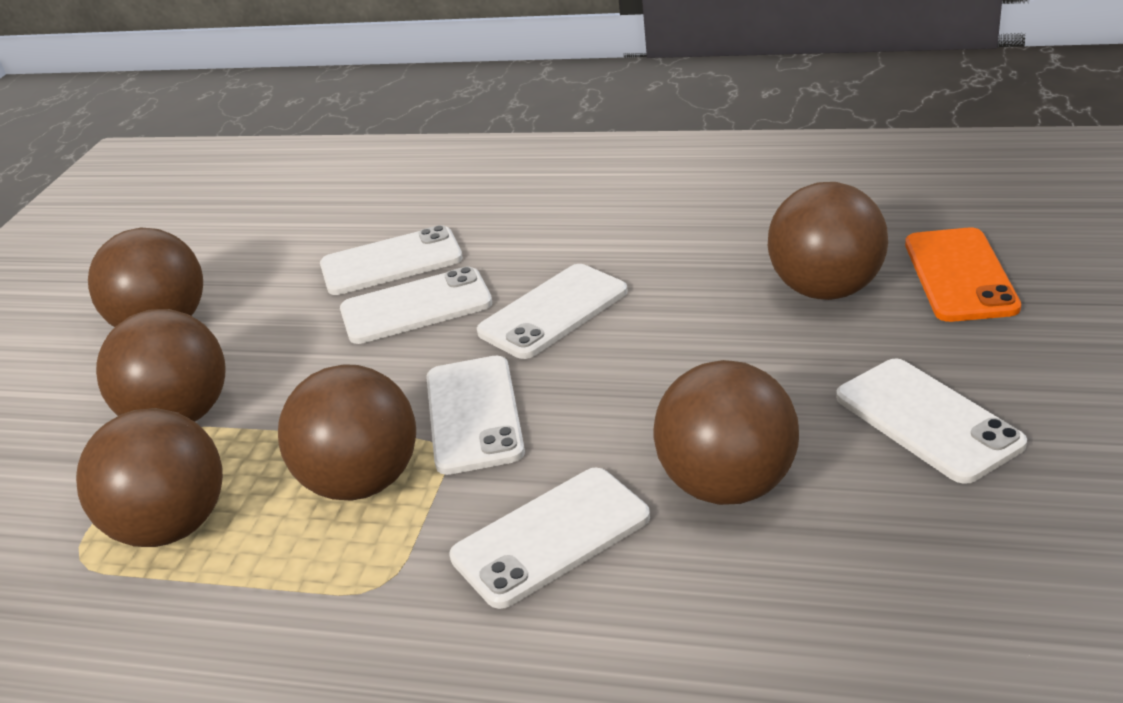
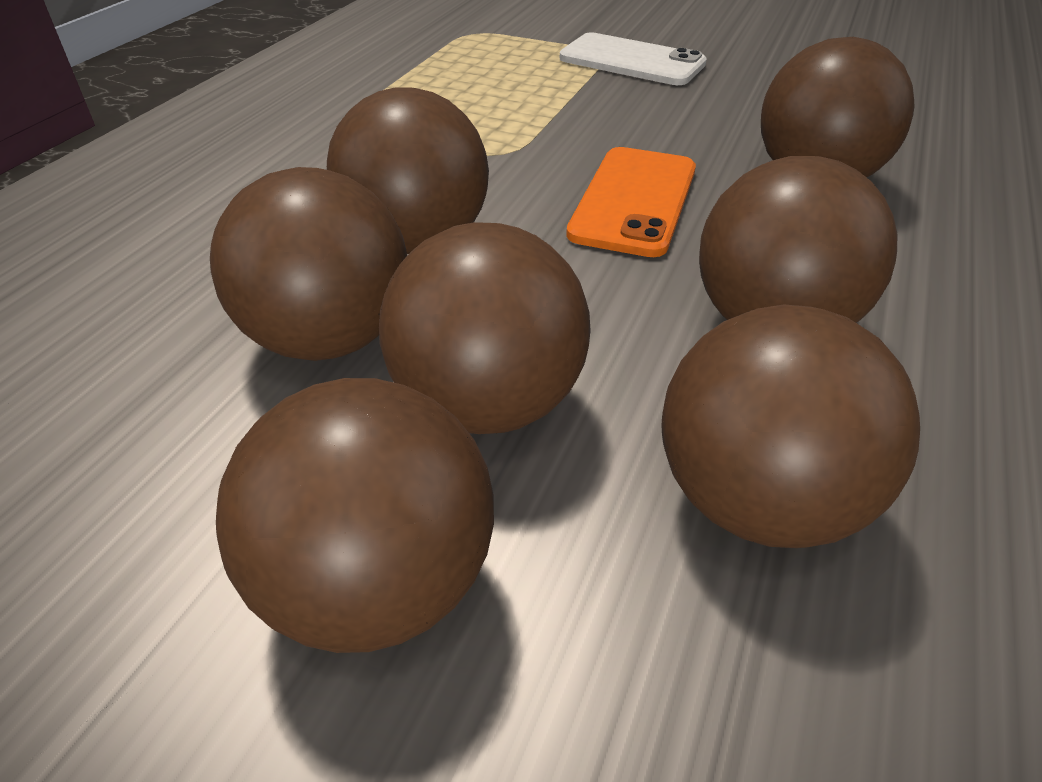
brown ball: [76,408,223,547] [88,228,203,327] [96,309,226,422] [278,364,416,501] [653,360,799,505] [768,182,888,300] = 6 -> [210,167,407,361] [216,378,494,653] [327,88,489,254] [379,222,591,434] [662,304,920,548] [699,156,897,323] [761,37,915,177] = 7
white phone: [320,225,463,295] [340,266,493,344] [426,356,525,475] [449,468,650,609] [477,264,628,359] [836,359,1027,484] = 6 -> [560,33,707,85] = 1

